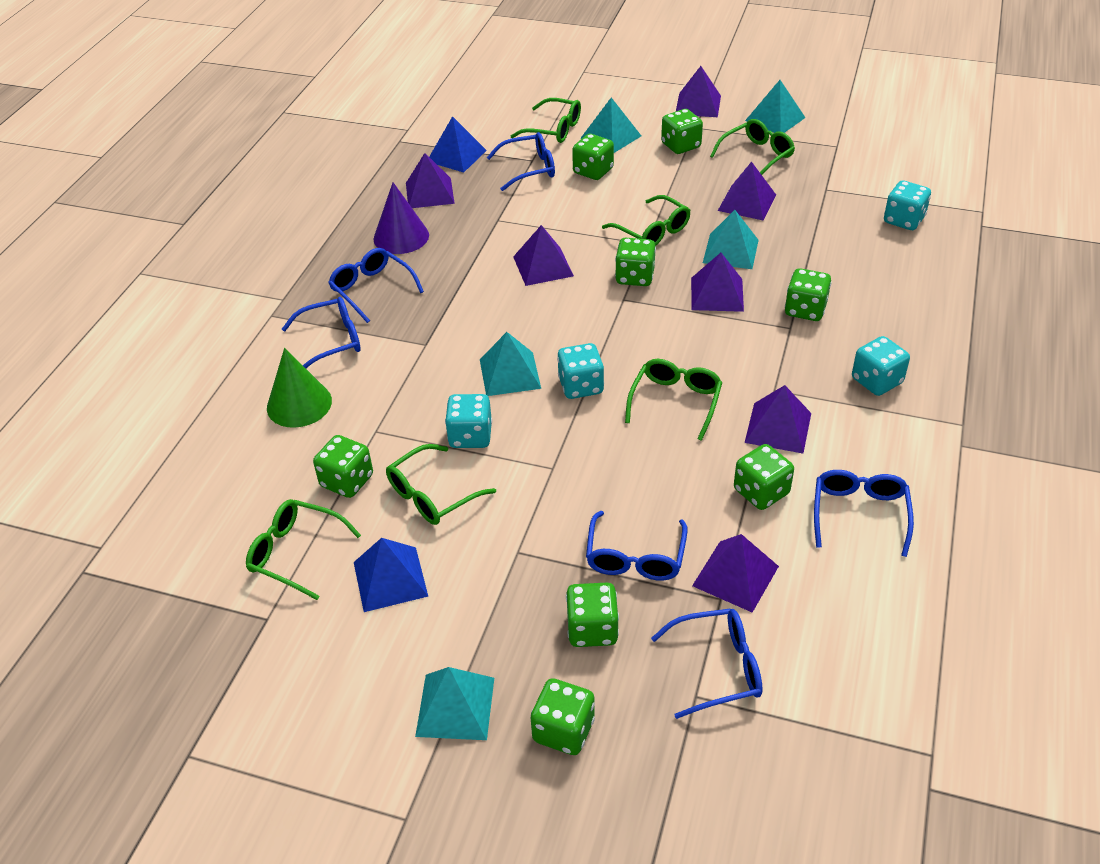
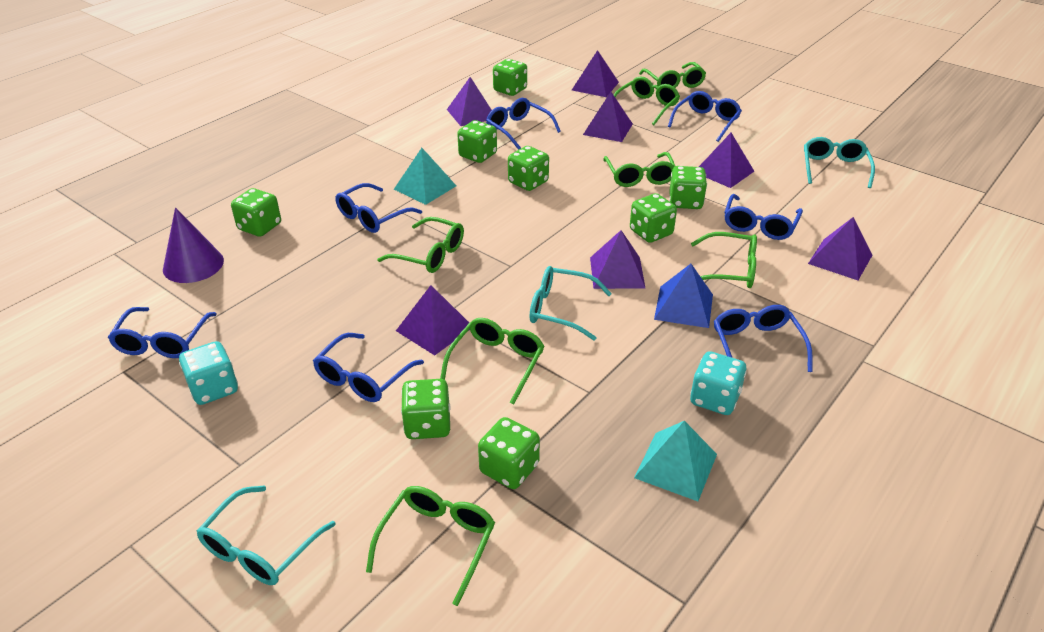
blue glasses: [282,297,361,368] [328,248,424,323] [487,132,555,191] [586,511,688,581] [651,608,763,719] [814,470,914,557] = 6 -> [108,307,217,358] [313,333,424,402] [336,183,422,233] [486,98,561,150] [668,91,742,142] [714,305,813,372] [724,194,803,240] = 7
blue pyramid: [354,538,428,612] [429,116,487,172] = 2 -> [654,264,713,328] = 1
green cone: [267,348,332,428] = 1 -> none = 0
green glasses: [246,499,361,600] [386,444,496,525] [511,98,581,143] [602,195,690,246] [625,359,722,441] [710,119,795,175] = 6 -> [366,486,495,606] [377,217,464,273] [440,318,544,404] [603,152,675,187] [614,76,680,125] [639,62,706,88] [691,232,757,288] = 7
turquoise dice: [445,394,492,448] [557,343,604,399] [852,336,910,396] [884,181,931,230] = 4 -> [179,341,238,405] [690,351,747,415] = 2
turquoise glasses: none = 0 -> [197,486,336,585] [529,266,612,341] [804,137,875,188] = 3
turquoise pyramid: [415,667,494,740] [480,332,541,396] [581,97,641,153] [703,210,759,269] [745,80,805,133] = 5 -> [394,148,456,205] [634,421,717,501] = 2

